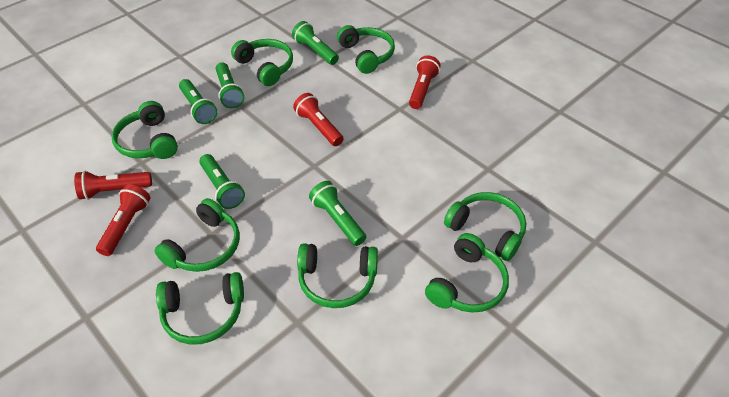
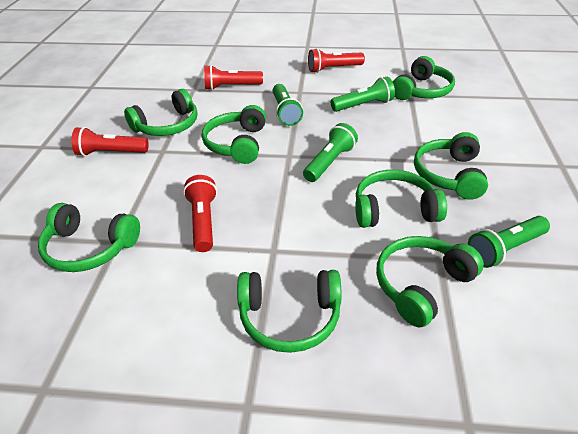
green flashlight: [179,79,218,124] [199,154,245,209] [216,62,244,108] [292,21,339,65] [309,181,366,246] = 5 -> [273,84,303,126] [303,123,358,182] [330,77,395,112] [468,216,550,268] = 4

